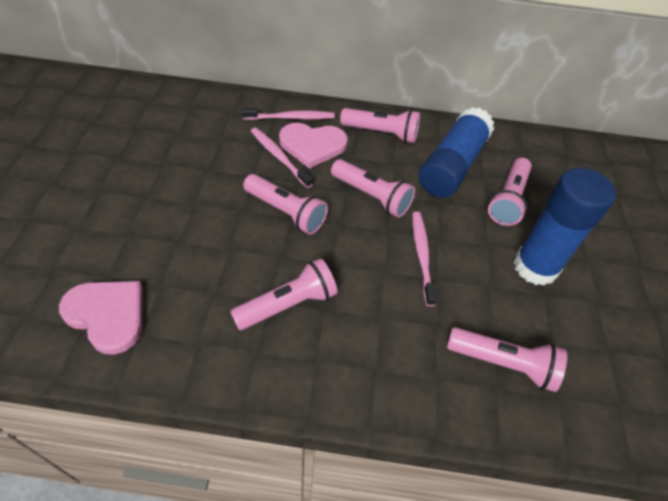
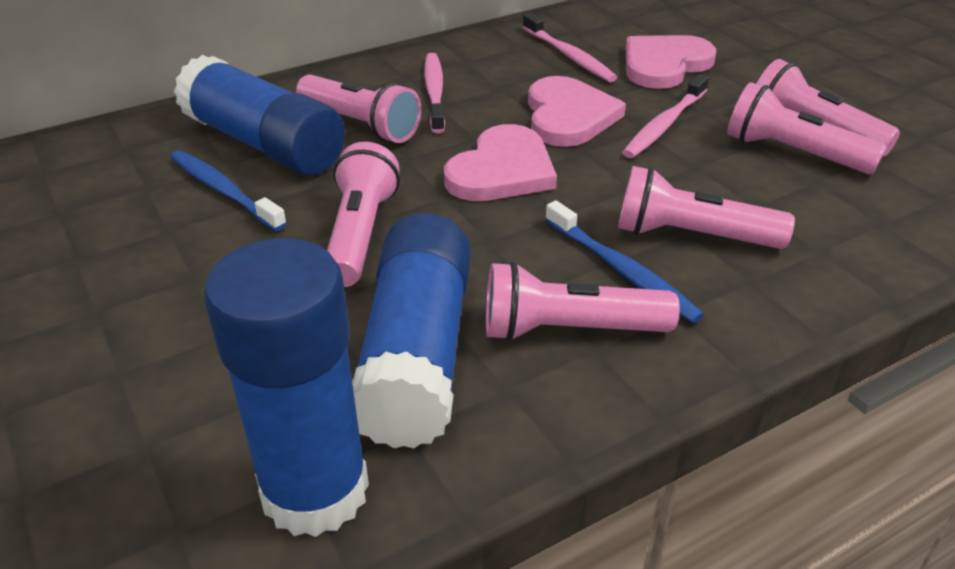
blue glue stick: [419,107,494,197] [513,168,616,286] = 2 -> [174,55,345,175] [204,238,369,537] [352,213,471,448] = 3
blue toothbrush: none = 0 -> [170,150,287,231] [545,200,704,323] = 2
pink heart: [59,281,142,355] [279,123,348,169] = 2 -> [444,124,557,201] [528,76,626,147] [626,35,716,89] = 3

